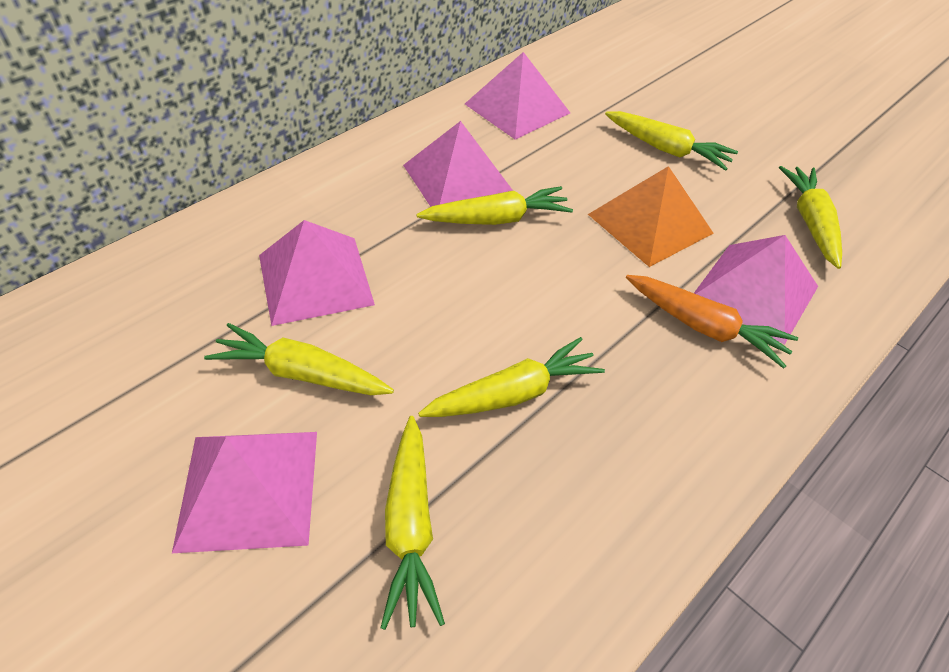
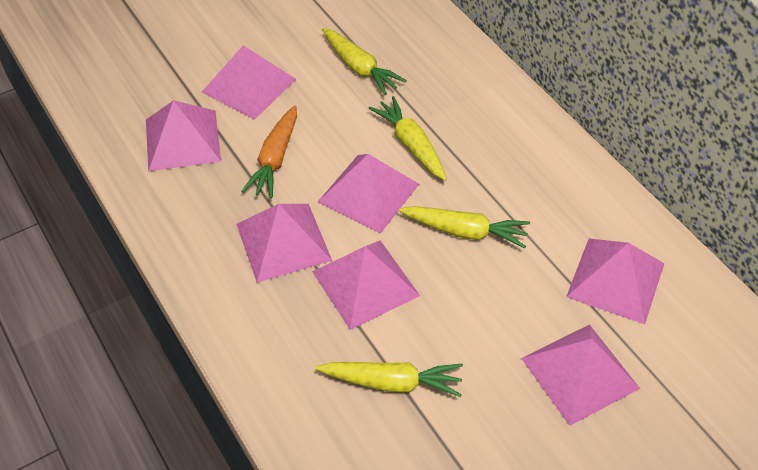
orange pyramid: [588,166,714,267] = 1 -> none = 0
pink pyramid: [172,432,317,553] [259,220,375,326] [403,121,513,207] [465,52,570,140] [694,235,818,344] = 5 -> [146,100,221,171] [202,45,296,119] [236,204,332,283] [312,241,420,330] [318,154,419,233] [521,324,640,426] [566,239,664,324] = 7
yellow carrot: [204,323,394,395] [381,416,445,630] [416,186,573,225] [418,337,605,417] [605,111,738,171] [779,166,842,269] = 6 -> [316,362,463,397] [322,28,407,95] [369,96,447,181] [399,206,530,248] = 4

